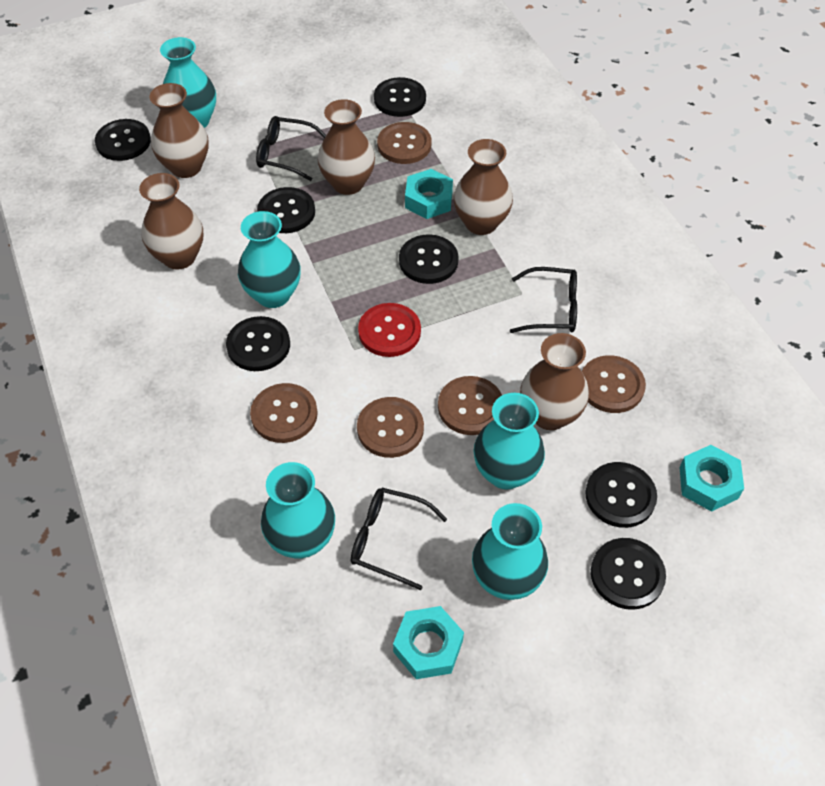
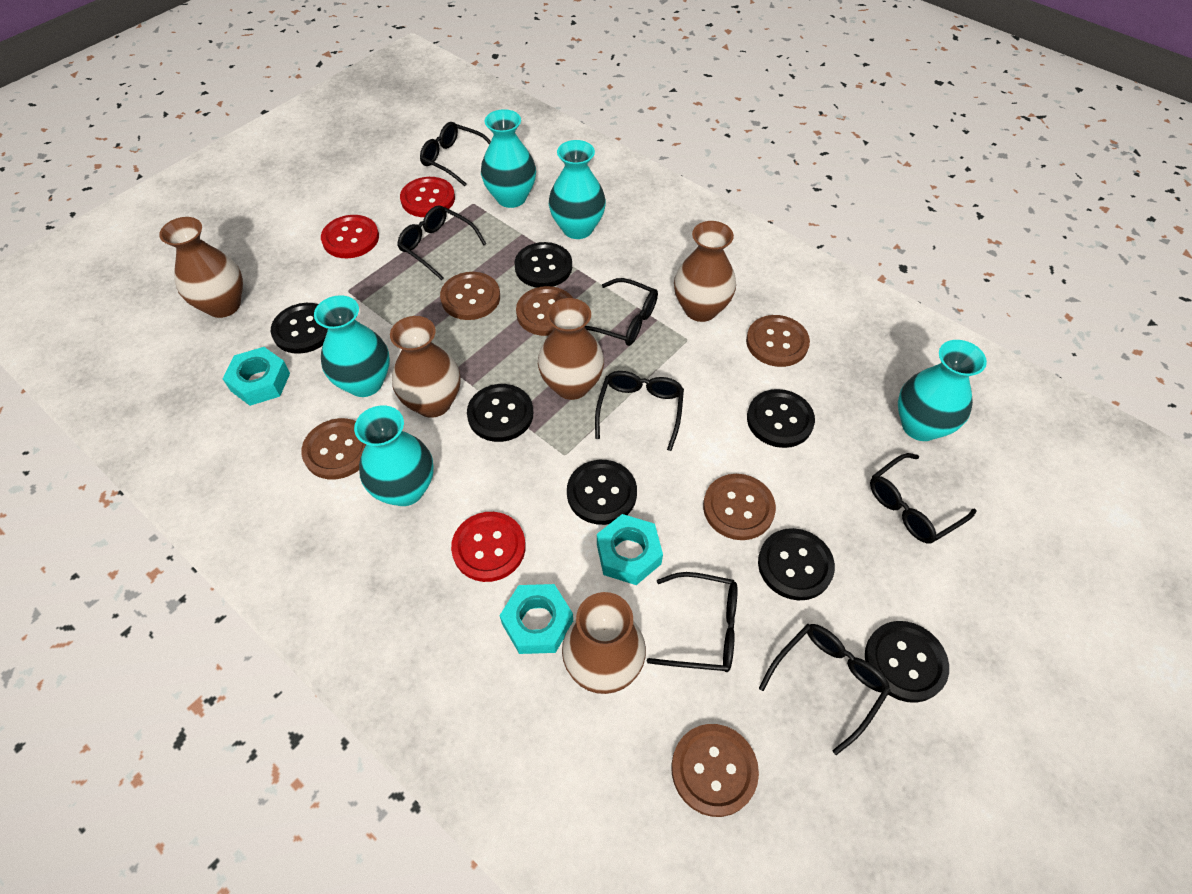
black glasses: [256,116,326,181] [351,488,447,590] [510,267,577,333] = 3 -> [397,205,486,280] [420,122,491,186] [585,278,658,346] [595,371,684,451] [647,572,738,672] [759,624,891,755] [870,453,977,543] = 7
brown button: [250,383,318,443] [357,397,424,458] [377,122,432,164] [438,376,502,435] [582,355,646,413] = 5 -> [301,418,366,479] [440,272,500,320] [516,286,573,336] [671,724,759,817] [703,474,776,540] [746,315,810,367] = 6
red button: [358,303,421,357] = 1 -> [321,215,379,258] [400,177,455,217] [451,512,526,582] = 3

